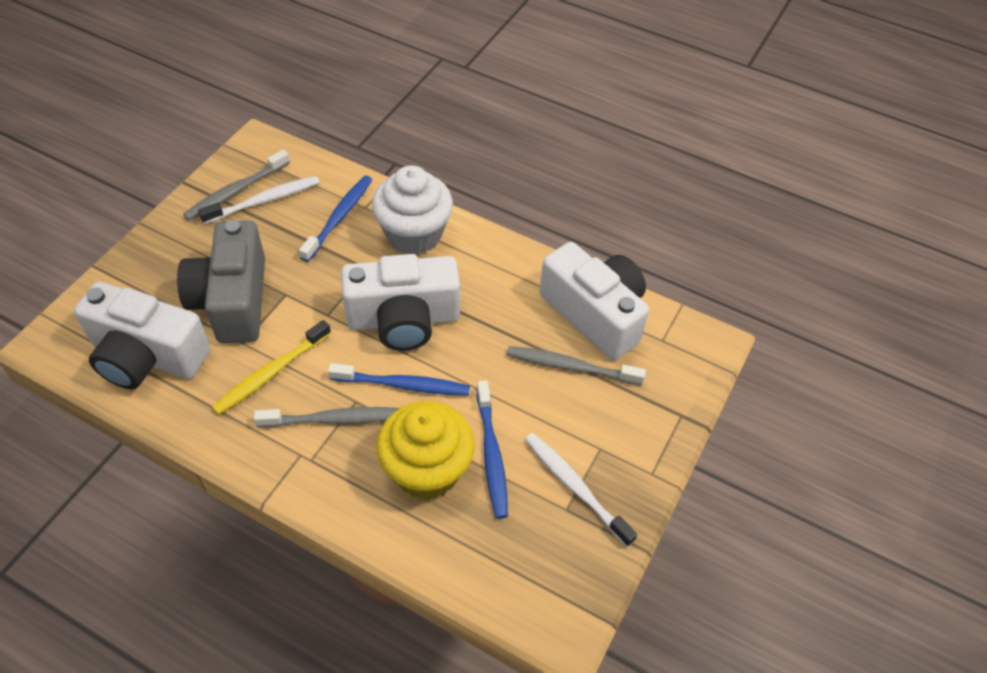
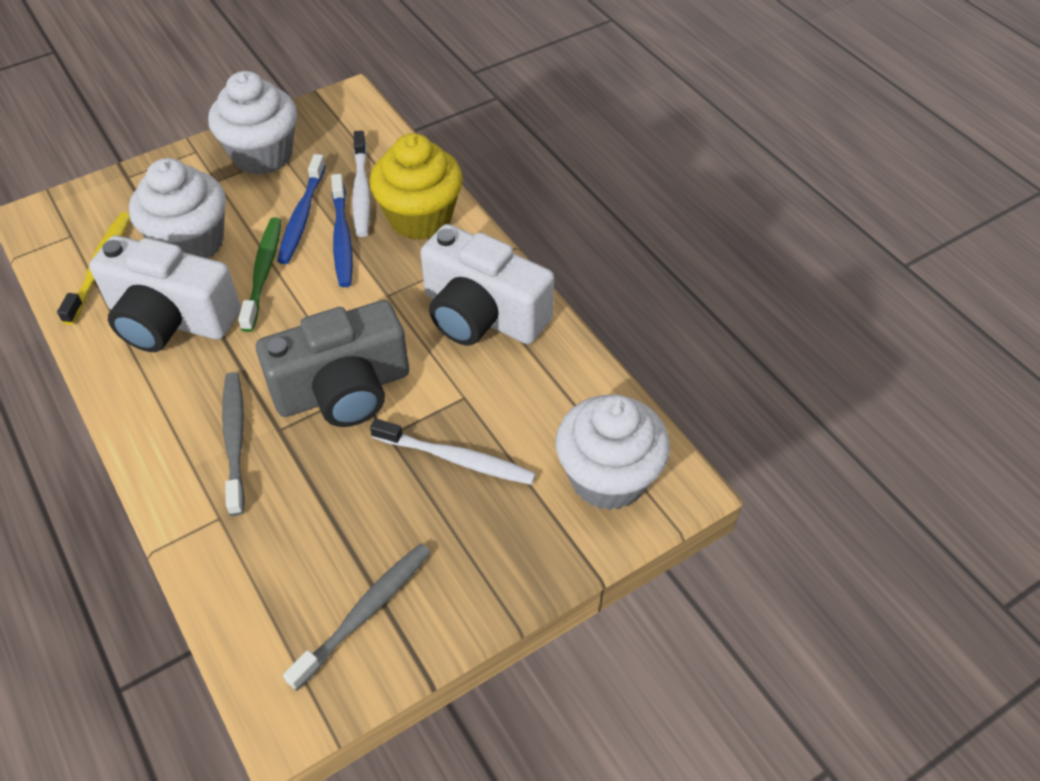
blue toothbrush: [299,176,372,262] [328,363,470,396] [477,380,508,519] = 3 -> [277,154,326,264] [331,174,353,287] = 2
green toothbrush: none = 0 -> [238,217,282,332] = 1
grey toothbrush: [183,150,290,221] [254,407,399,427] [507,346,646,385] = 3 -> [222,372,245,516] [283,543,431,691] = 2
white camera: [74,282,211,389] [341,254,460,351] [539,242,649,360] = 3 -> [89,235,241,352] [420,224,554,346] = 2
white cupcake: [372,165,453,255] = 1 -> [129,158,226,259] [208,71,297,175] [556,394,670,510] = 3

